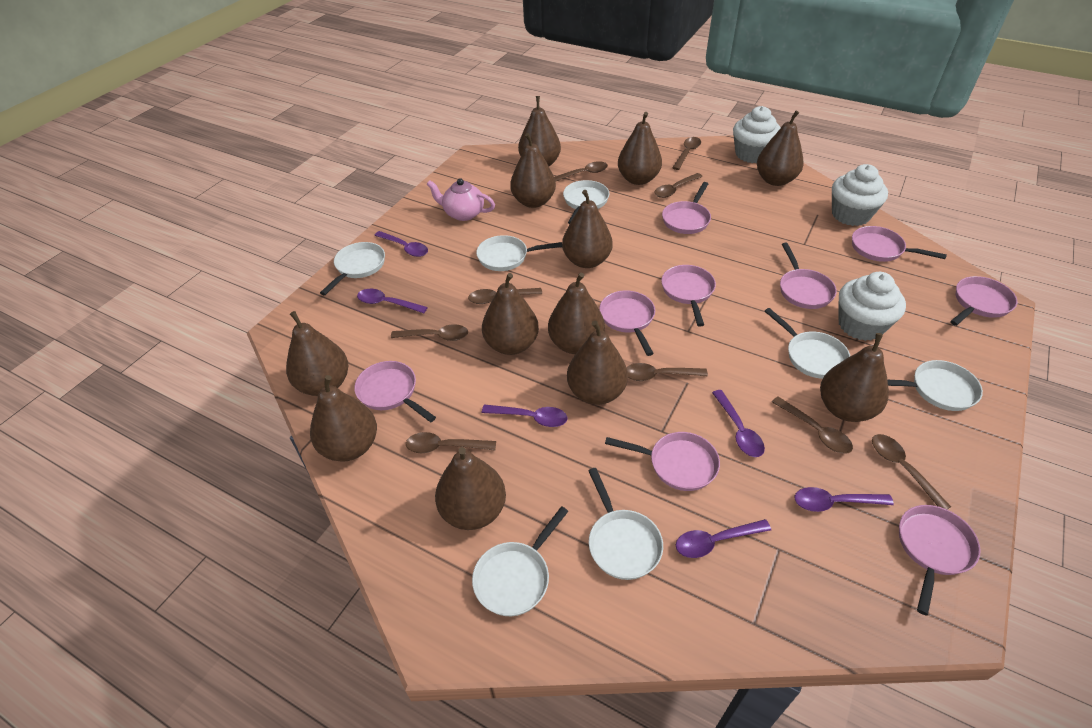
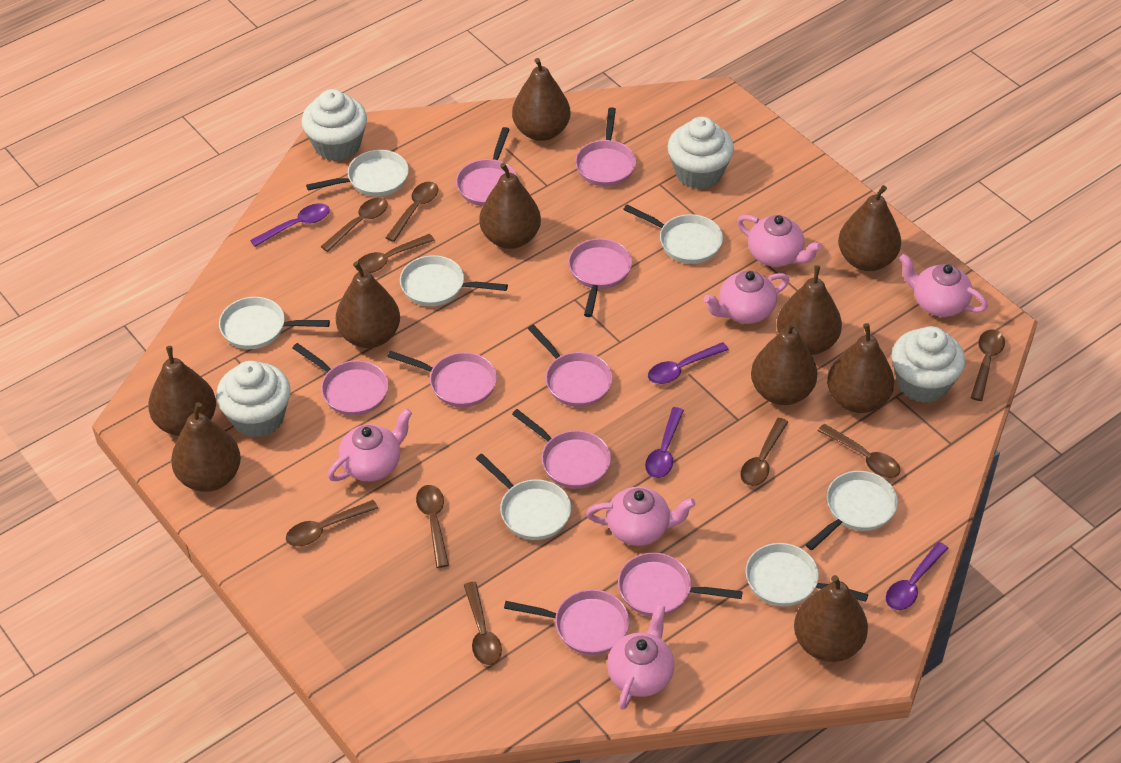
brown pear: [286,311,348,396] [310,375,377,462] [435,447,506,530] [482,273,539,355] [510,133,556,208] [518,96,561,166] [548,272,605,354] [562,190,613,268] [567,321,628,405] [618,112,662,185] [757,110,804,186] [820,333,889,422] = 12 -> [148,346,216,436] [171,402,241,492] [336,261,400,348] [479,163,541,249] [512,58,570,141] [751,321,817,405] [777,265,842,355] [794,575,868,662] [827,323,894,413] [838,185,901,271] = 10
pink teapot: [427,178,495,221] = 1 -> [328,408,412,481] [586,487,696,546] [607,604,674,710] [704,271,789,324] [737,215,822,267] [899,254,988,317] = 6
purple spoon: [357,289,428,313] [374,231,428,257] [482,405,567,427] [676,519,771,558] [712,390,765,457] [795,487,894,512] = 6 -> [250,203,330,247] [645,407,684,478] [648,342,729,384] [886,542,948,610] = 4
white cupcake: [733,106,781,163] [832,164,888,226] [839,272,906,341] = 3 -> [216,361,291,438] [302,89,367,161] [667,117,734,189] [891,326,965,403] = 4

